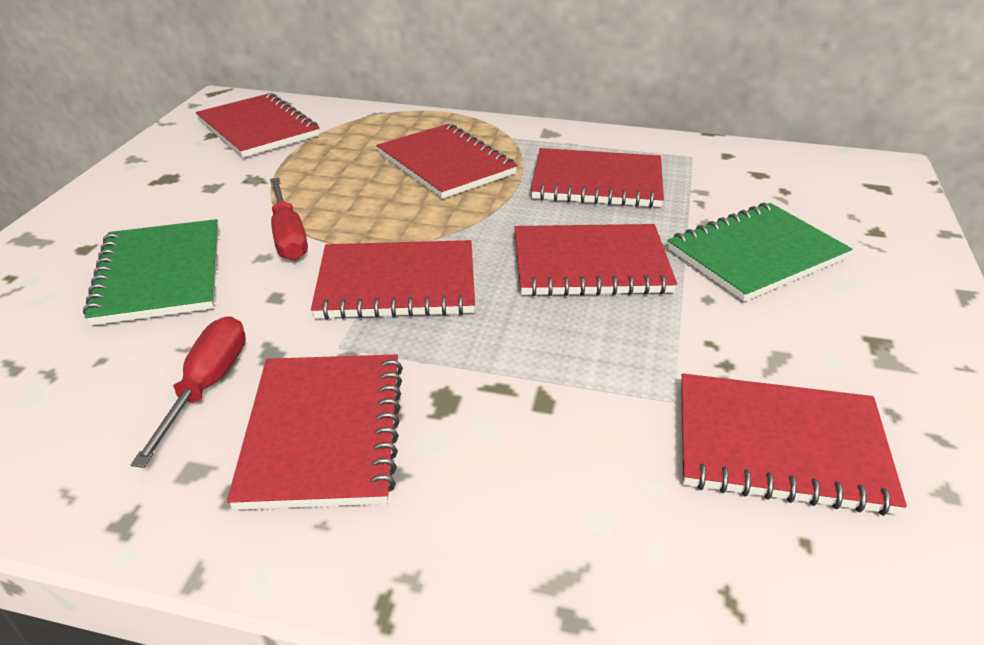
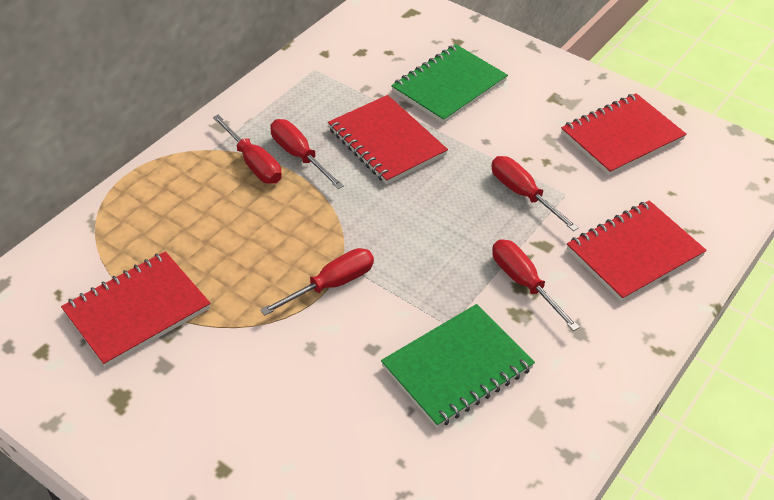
red notebook: [196,93,320,158] [227,354,403,510] [311,240,475,319] [376,124,518,199] [514,224,677,296] [531,148,664,208] [681,373,907,516] = 7 -> [61,251,211,367] [328,95,448,184] [561,93,687,176] [567,200,707,302] = 4
red screwdriver: [131,316,246,468] [270,178,308,260] = 2 -> [213,115,282,184] [260,248,374,316] [270,119,344,189] [491,156,579,231] [492,239,580,331] = 5

